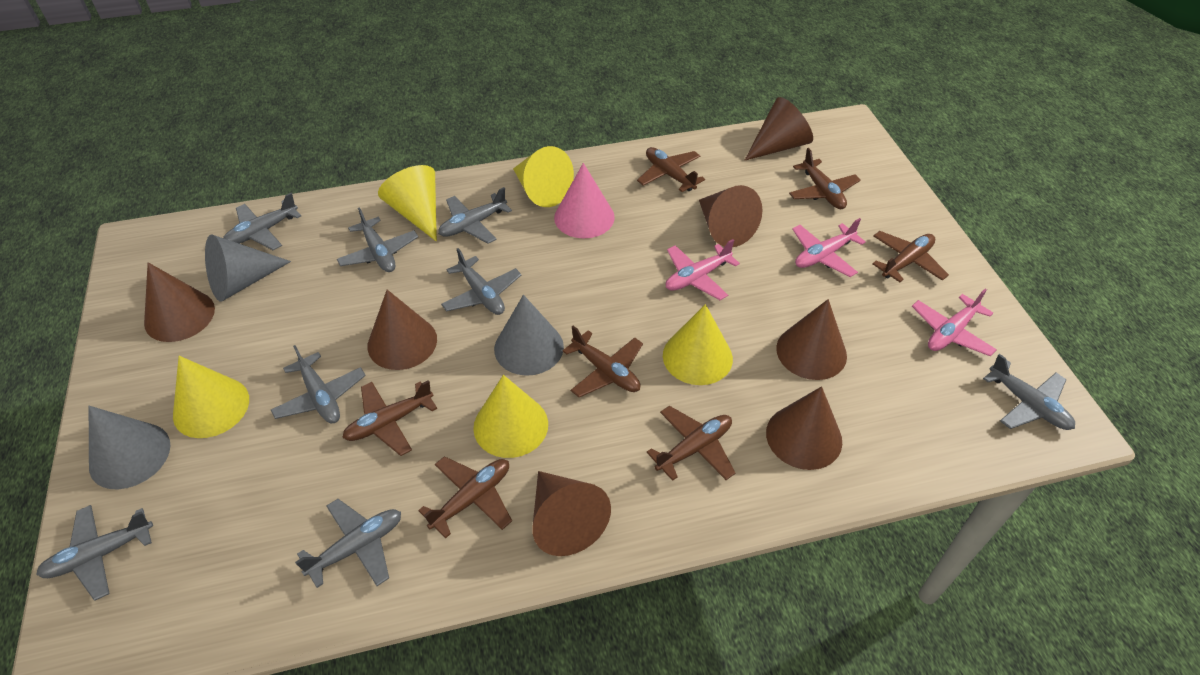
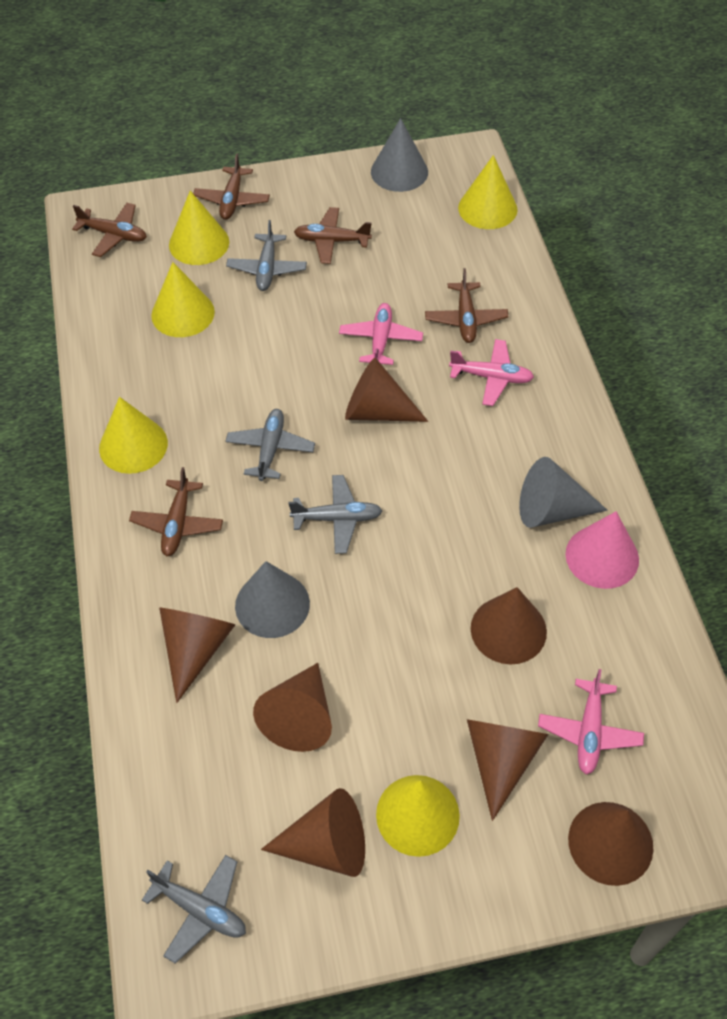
brown plane: [342,380,437,456] [418,456,512,538] [562,326,643,397] [637,147,705,192] [646,406,735,481] [789,148,861,209] [872,231,949,282] = 7 -> [72,203,147,257] [129,467,223,556] [193,153,270,220] [294,207,372,264] [425,268,509,343] = 5
grey plane: [36,505,153,601] [223,193,301,250] [271,345,366,423] [295,499,401,588] [337,207,418,272] [438,187,512,244] [441,248,521,315] [983,354,1075,430] = 8 -> [142,855,246,964] [225,409,315,481] [226,220,307,291] [288,475,382,554] = 4

